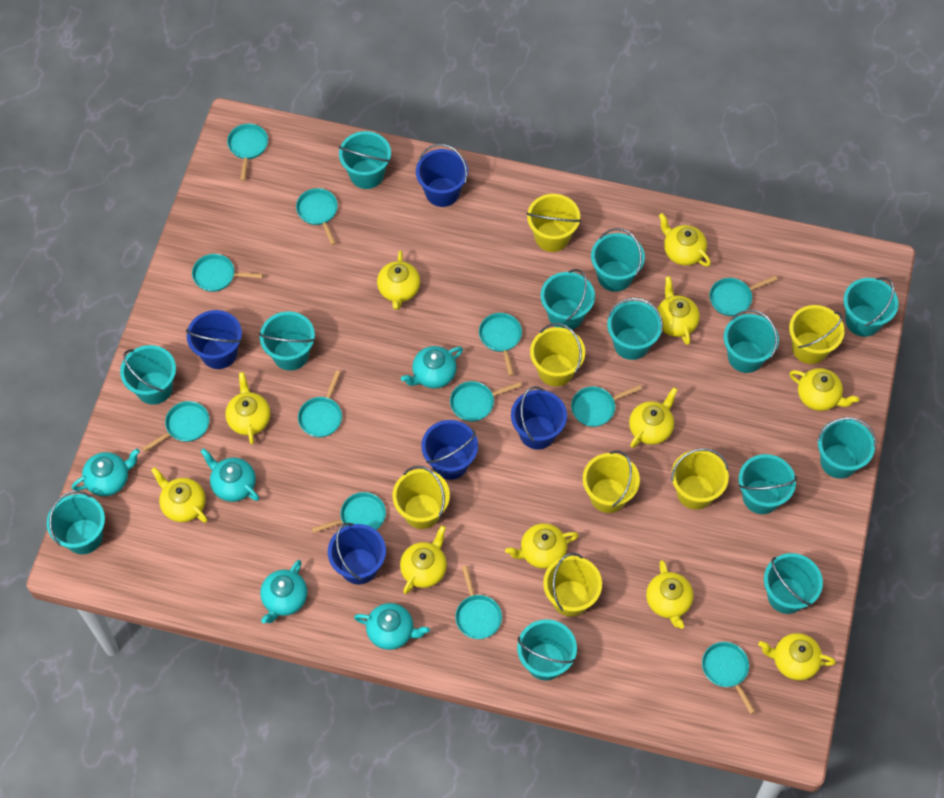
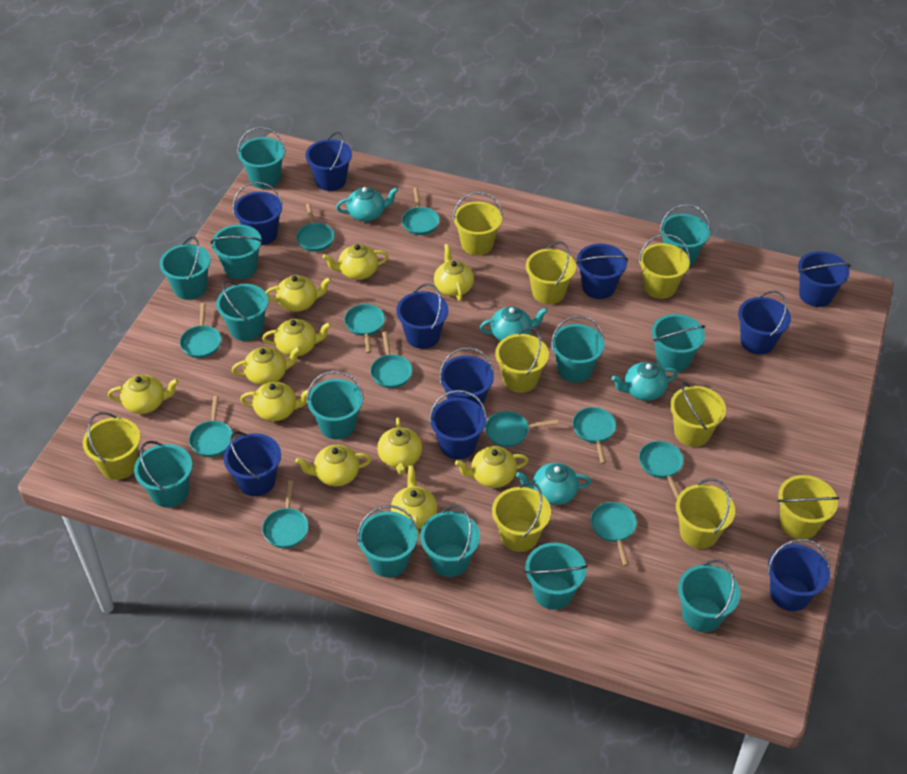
blue bucket: [186,310,242,369] [328,523,386,584] [416,144,468,207] [421,420,478,480] [511,386,567,450] = 5 -> [224,431,281,496] [233,182,283,245] [305,132,352,191] [396,283,448,349] [429,390,487,459] [439,347,494,408] [576,244,628,299] [738,290,791,355] [767,539,830,611] [798,251,851,307] = 10
turquoise pan: [142,401,209,452] [192,254,263,292] [227,124,268,181] [296,188,338,245] [298,370,342,437] [311,492,386,533] [450,381,522,422] [455,565,502,639] [479,313,522,376] [571,385,642,427] [702,642,756,714] [709,276,778,316] = 12 -> [180,303,221,358] [189,395,233,457] [262,480,309,548] [296,203,335,252] [344,304,385,353] [370,332,412,388] [402,188,439,235] [485,411,559,447] [572,407,616,464] [590,502,637,566] [639,441,683,499] = 11
turquoise teapot: [72,449,140,496] [200,448,259,502] [260,560,308,623] [354,603,430,650] [401,346,463,388] = 5 -> [336,187,398,222] [479,306,548,341] [516,463,591,505] [612,362,678,401] = 4
yellow bucket: [392,466,450,529] [526,194,581,252] [530,323,585,386] [543,553,602,617] [583,451,640,513] [671,448,729,510] [789,305,844,364] = 7 -> [83,412,140,480] [453,192,503,255] [492,482,551,552] [495,327,549,393] [526,241,576,304] [639,234,690,299] [670,382,726,447] [676,478,735,549] [778,475,839,539] = 9

